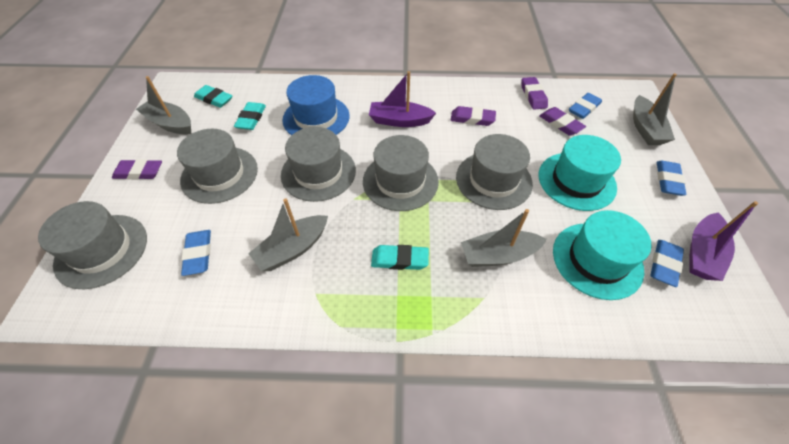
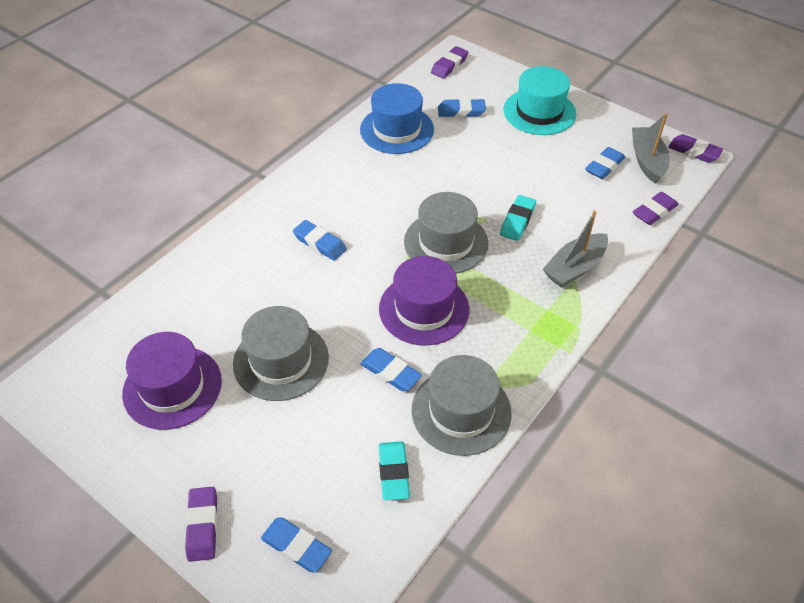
blue eraser: [181,230,211,276] [569,93,602,119] [650,240,684,287] [657,161,686,196] = 4 -> [261,518,332,573] [293,220,347,261] [360,348,422,391] [438,98,486,117] [585,147,625,179] = 5
grey boat: [136,76,191,135] [248,198,328,271] [461,209,547,267] [633,73,677,145] = 4 -> [543,210,608,288] [632,113,670,184] = 2
grey hat: [38,201,147,289] [177,129,258,204] [281,127,356,202] [363,135,439,211] [456,134,533,210] = 5 -> [233,306,329,401] [404,192,489,274] [411,355,512,456] = 3
purple boat: [369,71,436,127] [689,201,758,281] = 2 -> none = 0
purple hat: none = 0 -> [122,332,222,430] [379,256,469,346] = 2
turquoise eraser: [194,85,233,108] [234,102,266,130] [371,245,429,270] = 3 -> [379,441,410,500] [500,195,536,241] = 2
turquoise hat: [539,135,621,211] [553,210,652,300] = 2 -> [503,66,576,135] = 1

